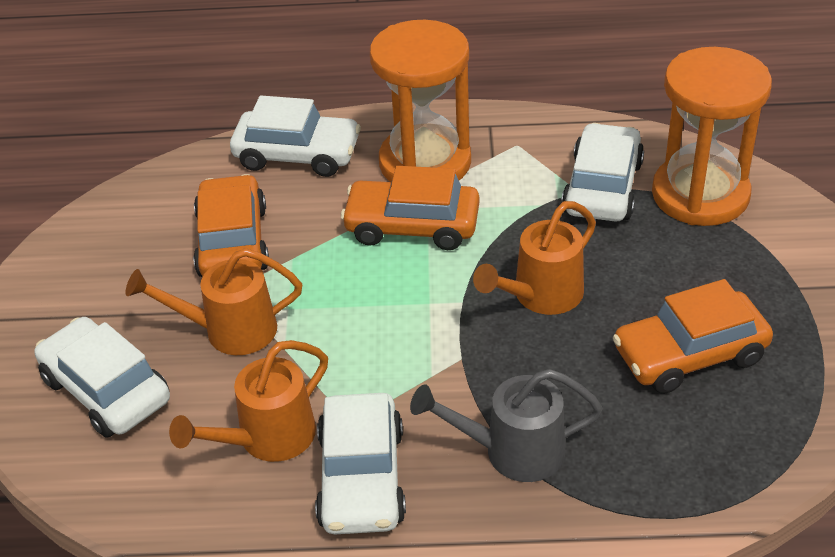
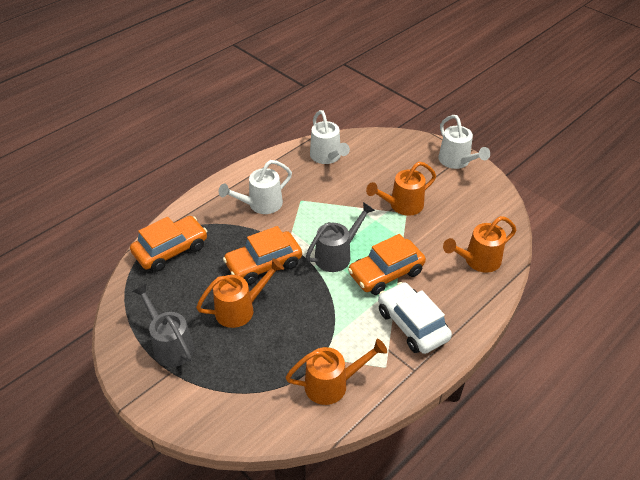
grey watering can: [410,369,603,482] = 1 -> [132,283,194,367] [306,202,375,272] = 2
orange hourglass: [370,20,471,182] [652,47,772,226] = 2 -> none = 0
orange watering can: [126,248,302,355] [169,340,328,462] [473,201,596,315] = 3 -> [196,258,284,328] [286,339,387,405] [366,162,436,216] [443,216,517,273] = 4
white car: [35,317,170,438] [230,96,361,177] [315,393,406,534] [561,123,644,222] = 4 -> [378,282,452,354] = 1
white watering can: none = 0 -> [219,160,292,214] [310,110,350,164] [438,115,490,169] = 3

